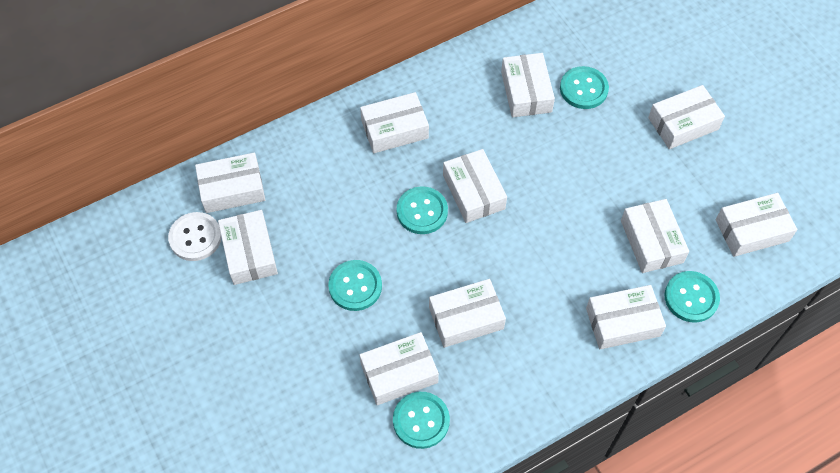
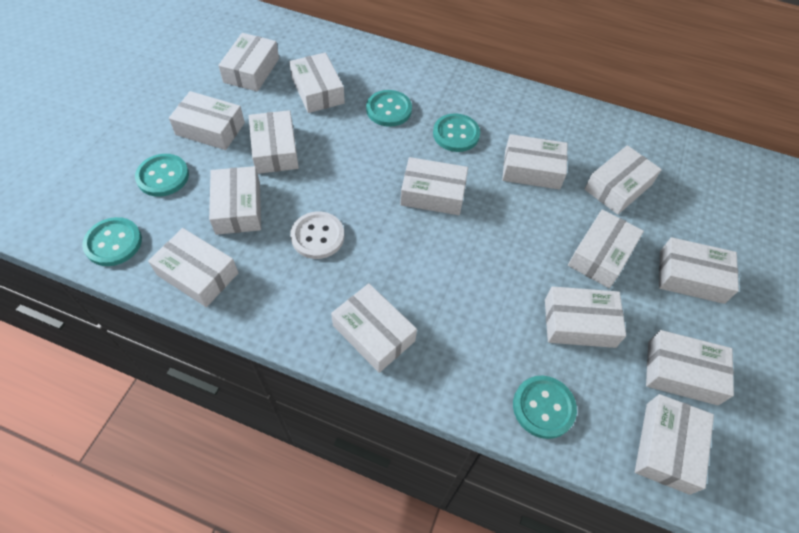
white box: [195,153,265,213] [218,210,278,285] [359,332,439,405] [360,92,429,153] [429,279,506,348] [443,149,507,223] [501,53,555,117] [586,285,666,349] [621,199,689,273] [648,85,725,149] [716,193,797,257] = 11 -> [148,228,239,307] [169,91,245,150] [209,166,261,235] [218,33,279,92] [249,110,299,174] [289,52,345,113] [331,283,417,373] [400,157,468,215] [502,134,568,190] [545,286,626,348] [568,209,644,288] [585,145,662,215] [635,394,714,495] [646,330,734,405] [659,237,739,304] = 15

